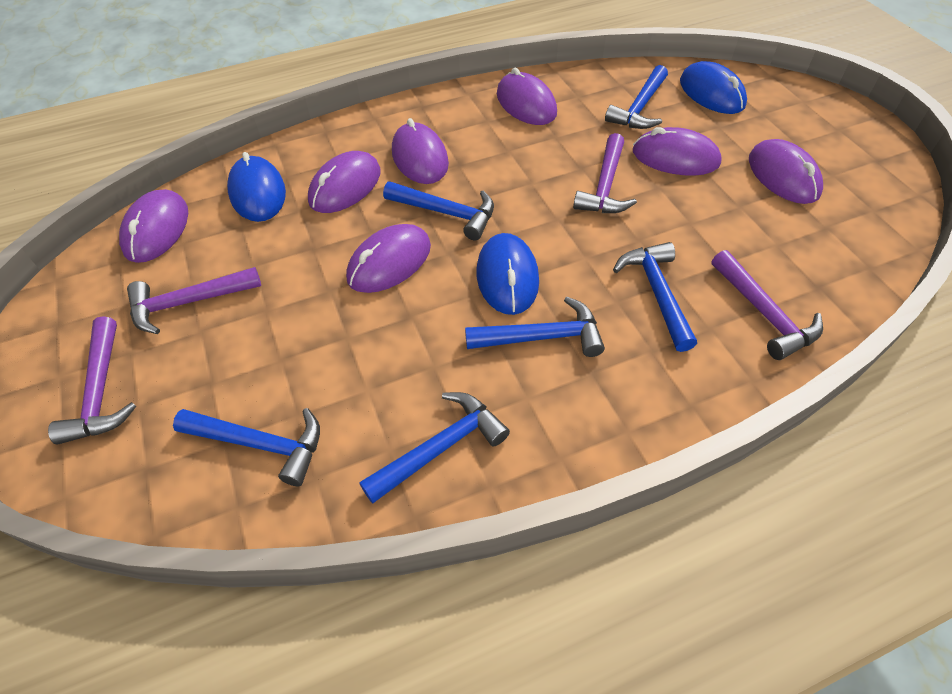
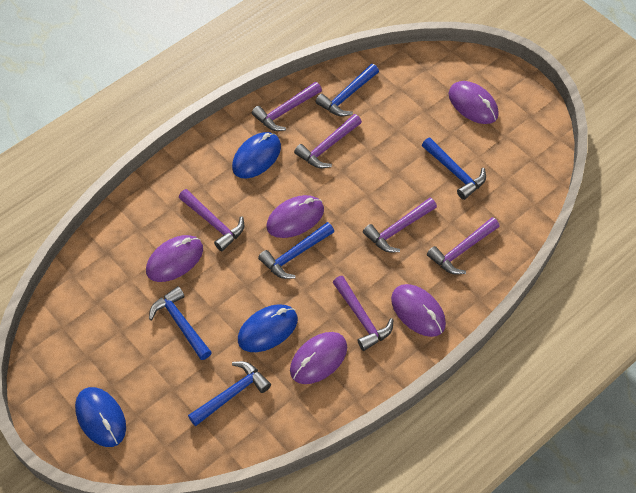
blue hammer: [173,408,320,486] [359,392,510,504] [383,181,494,240] [465,297,605,357] [605,65,668,129] [613,242,697,352] = 6 -> [149,286,212,360] [188,361,271,426] [258,222,334,279] [315,64,379,116] [422,138,486,200] = 5
purple hammer: [48,316,136,445] [127,267,261,334] [573,133,637,213] [712,250,823,360] = 4 -> [179,189,244,251] [252,82,322,131] [294,114,362,168] [332,276,394,351] [363,198,437,253] [427,217,500,274] = 6
purple mouse: [119,189,188,263] [308,151,381,213] [346,224,431,293] [392,118,449,184] [497,68,557,125] [633,127,722,176] [749,139,823,204] = 7 -> [146,235,203,282] [266,195,324,238] [290,332,347,384] [391,284,446,337] [449,81,499,124] = 5

